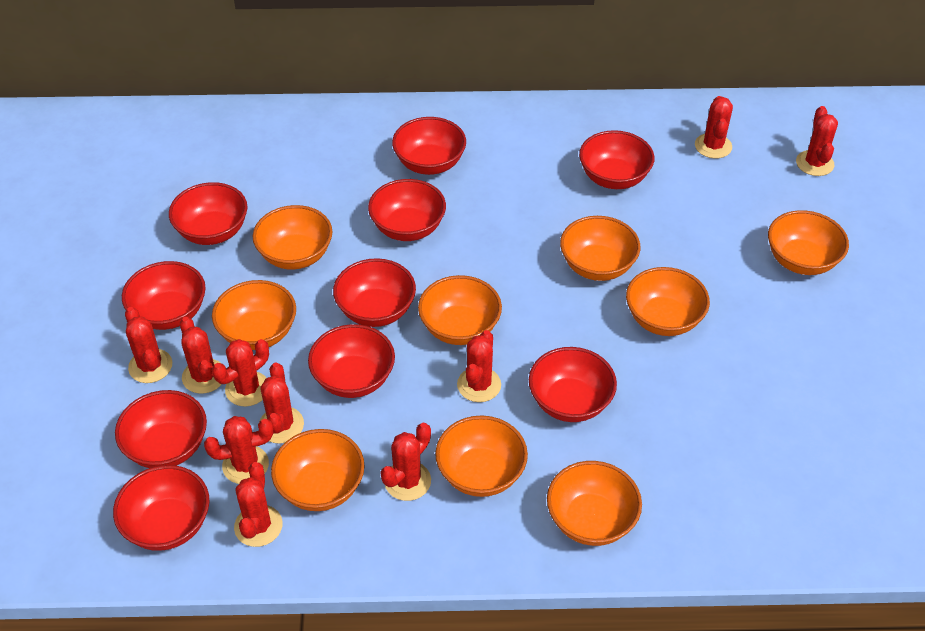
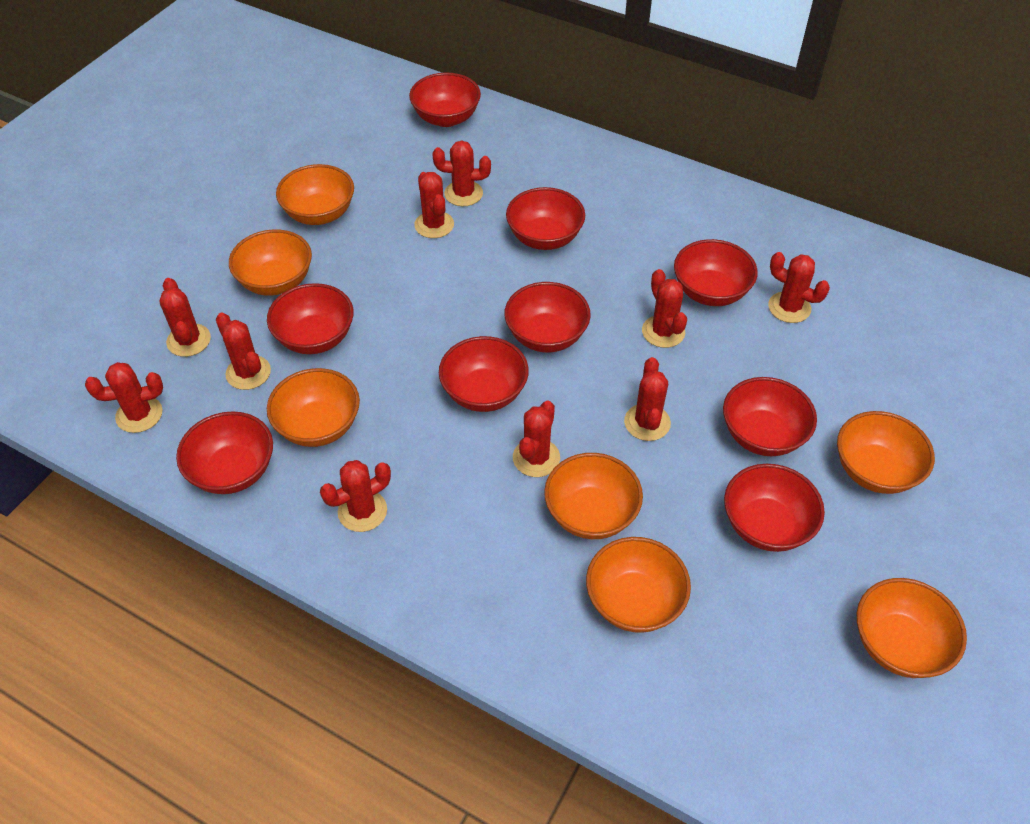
orange bowl: [212,280,296,350] [253,205,333,270] [271,429,365,511] [418,275,502,345] [435,416,528,497] [547,461,642,546] [560,216,640,281] [626,267,710,336] [768,210,849,275] = 9 -> [229,229,312,296] [267,368,360,447] [276,164,354,225] [544,453,643,539] [586,537,691,633] [837,411,935,494] [857,578,967,678] = 7
red bowl: [113,465,209,551] [115,390,207,468] [122,261,206,330] [169,182,248,245] [308,324,395,398] [333,258,416,327] [368,179,446,241] [392,117,466,175] [529,347,617,422] [579,130,654,189] = 10 -> [176,411,273,494] [267,283,354,354] [409,73,481,127] [439,336,529,412] [504,282,591,352] [506,187,585,250] [674,239,758,306] [723,377,817,456] [724,464,825,552] = 9

